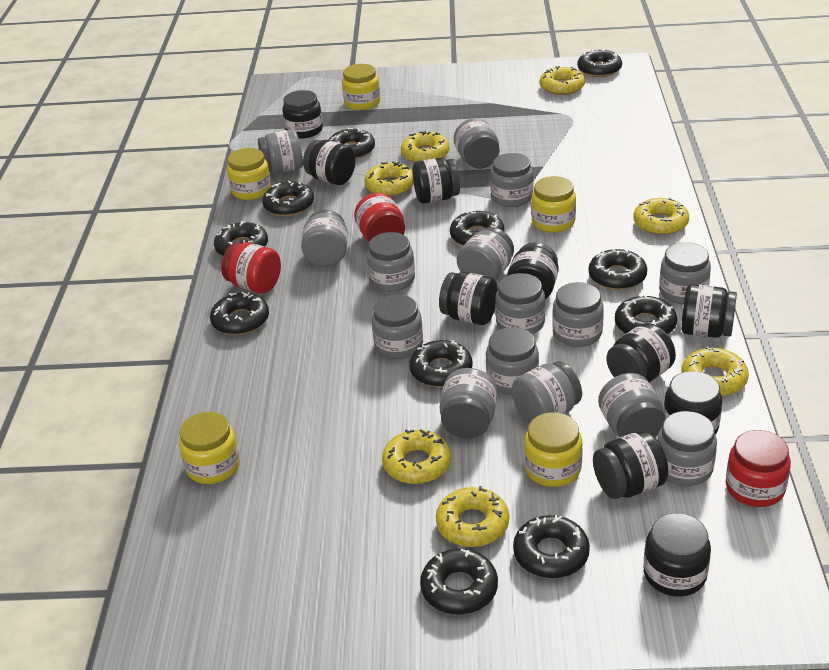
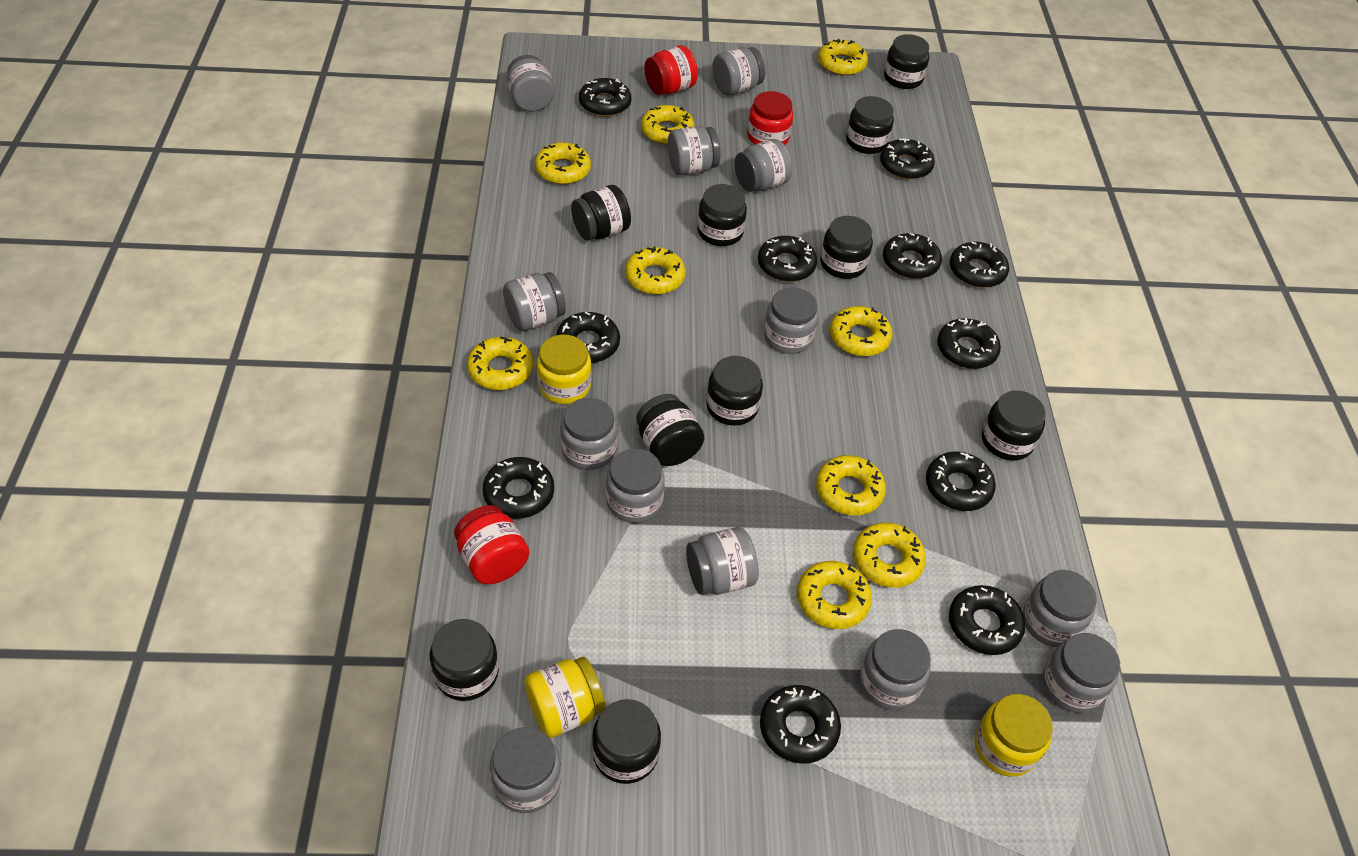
grey jar: [258,129,303,173] [301,210,348,267] [367,232,415,292] [372,294,423,359] [440,368,497,438] [454,118,499,169] [457,227,514,280] [486,327,539,395] [490,153,533,207] [495,273,545,334] [512,361,582,423] [552,282,604,347] [598,373,666,437] [657,411,717,486] [659,242,711,304] = 15 -> [490,727,561,813] [503,272,566,331] [507,55,555,112] [560,398,618,470] [606,449,665,523] [668,126,720,175] [686,527,759,595] [712,47,765,96] [735,139,793,192] [764,287,818,354] [860,629,931,710] [1023,570,1097,647] [1042,633,1120,713] = 13
yellow donut: [365,162,414,196] [382,429,451,484] [401,131,450,163] [436,486,509,547] [540,66,585,95] [633,197,689,235] [681,347,749,396] = 7 -> [467,337,533,390] [535,142,591,184] [625,247,686,294] [641,105,694,145] [797,561,872,629] [816,455,886,516] [818,39,868,76] [830,306,892,356] [853,522,926,588] = 9
yellow jar: [179,412,240,484] [227,148,271,200] [342,64,380,110] [524,412,583,487] [531,176,576,233] = 5 -> [524,657,605,738] [537,335,591,404] [974,694,1053,777] = 3

